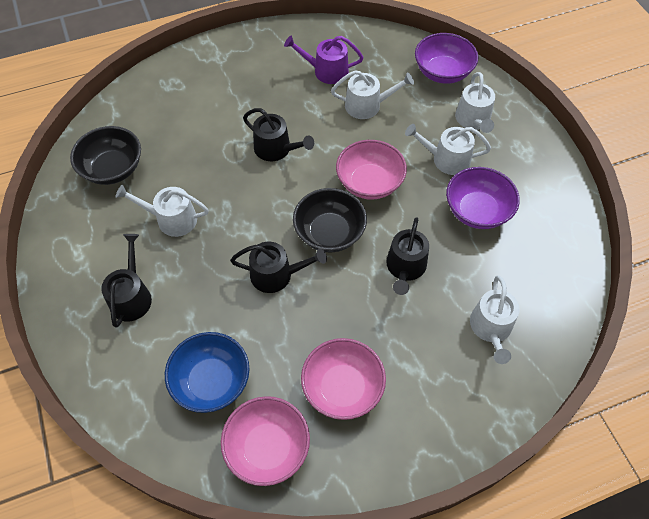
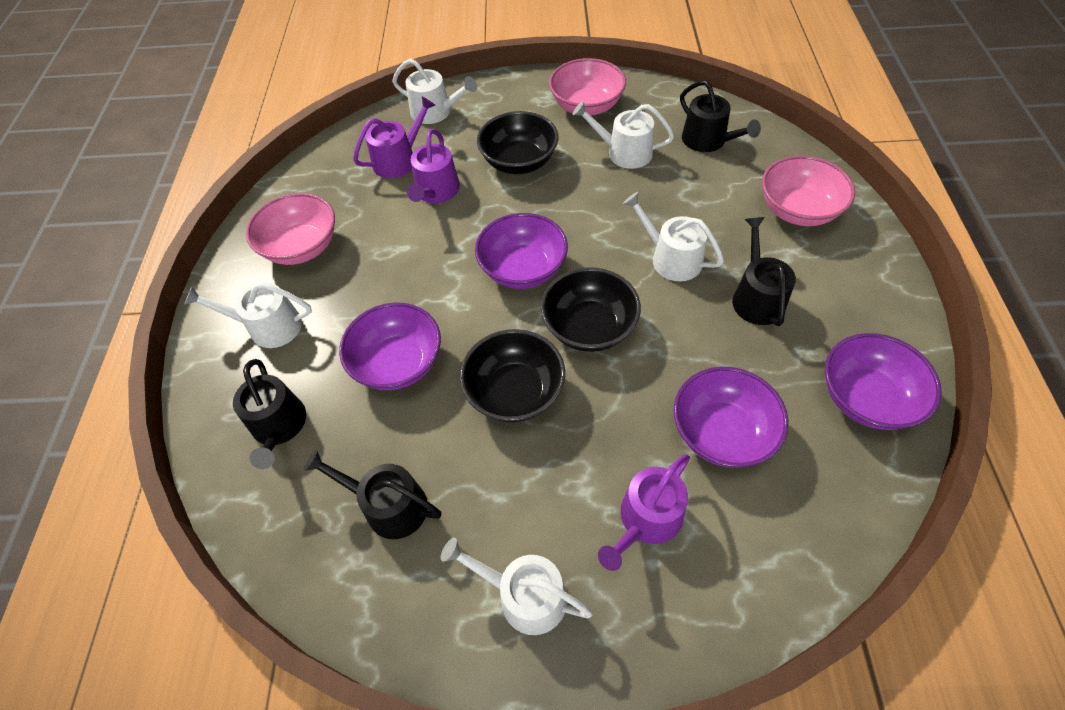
black bowl: [70,126,141,185] [293,188,367,253] = 2 -> [460,329,565,422] [477,111,559,174] [541,267,641,352] = 3
blue bowl: [165,332,250,413] = 1 -> none = 0
purple bowl: [415,33,478,84] [446,167,520,229] = 2 -> [339,302,441,391] [475,213,568,289] [674,367,789,468] [825,333,942,430] = 4
purple watering can: [284,36,363,84] = 1 -> [353,96,435,178] [407,128,460,203] [598,454,690,571] = 3

